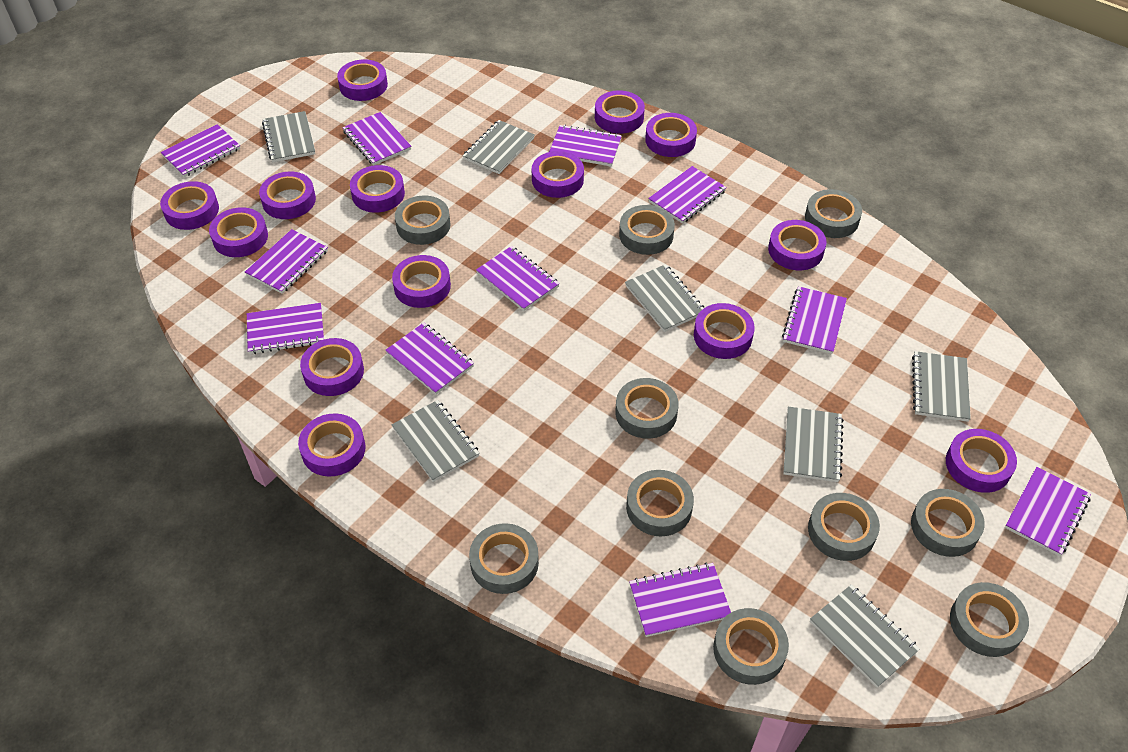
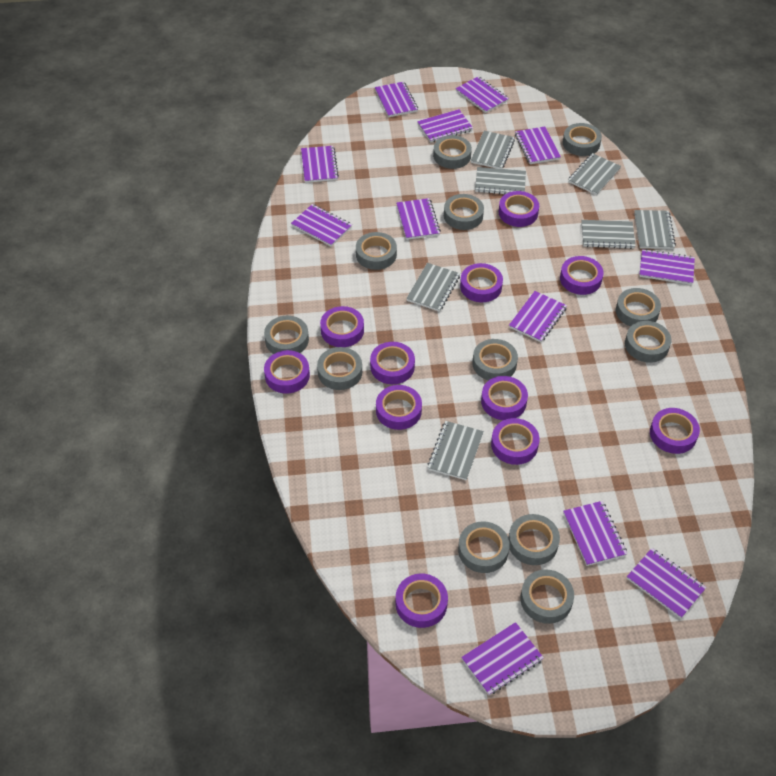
grey tape: [395,195,451,245] [469,523,539,594] [615,378,679,439] [619,205,675,255] [626,470,694,536] [713,608,789,685] [805,189,862,238] [808,493,880,561] [911,489,985,557] [950,582,1029,657] = 10 -> [264,316,309,354] [317,347,362,390] [356,232,397,270] [433,135,472,169] [444,194,484,230] [458,521,510,573] [472,339,518,381] [508,514,560,565] [520,569,574,624] [563,123,602,156] [616,288,661,327] [625,321,672,363] = 12
purple notebook: [161,124,240,177] [245,229,328,294] [247,303,324,354] [342,112,411,166] [385,323,474,395] [476,246,560,311] [549,125,622,166] [629,563,731,637] [648,166,727,224] [782,286,847,354] [1005,467,1091,556] = 11 -> [291,204,352,247] [301,146,339,183] [375,82,418,117] [396,198,441,240] [417,109,473,142] [455,76,509,113] [461,622,544,695] [509,291,567,342] [515,127,561,164] [563,501,627,566] [627,548,706,619] [639,249,695,285] = 12
purple tape: [160,181,219,230] [209,207,268,257] [259,172,316,219] [298,413,366,476] [300,338,364,396] [337,59,388,101] [350,165,405,213] [392,255,451,308] [532,151,584,198] [595,90,645,134] [645,113,697,157] [694,303,755,359] [768,220,827,270] [946,429,1017,493] = 14 -> [264,350,310,393] [320,306,364,347] [370,342,415,384] [376,385,422,430] [396,574,448,628] [460,263,503,302] [481,376,528,420] [491,418,539,465] [499,191,539,227] [560,256,604,295] [650,408,700,454] = 11

